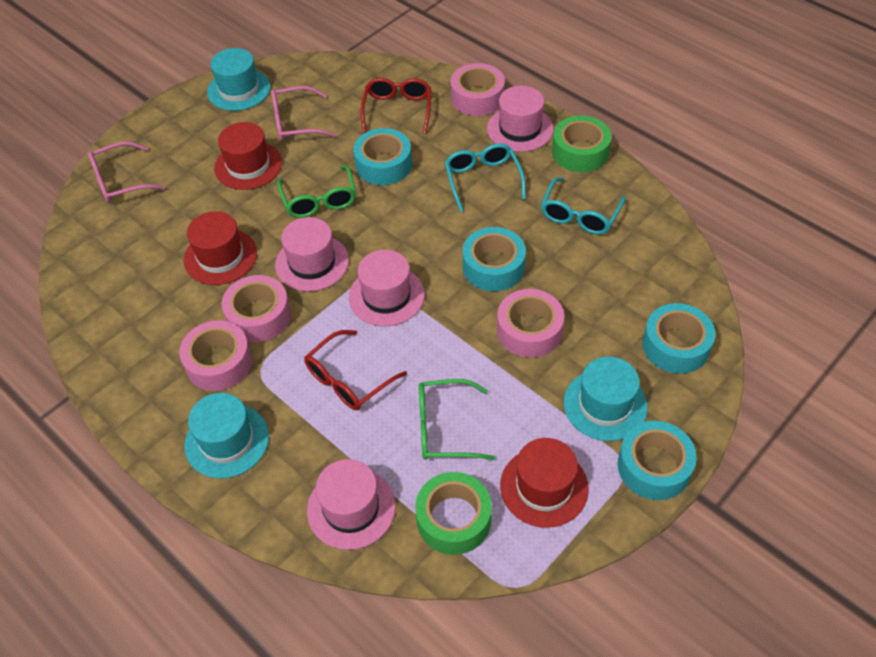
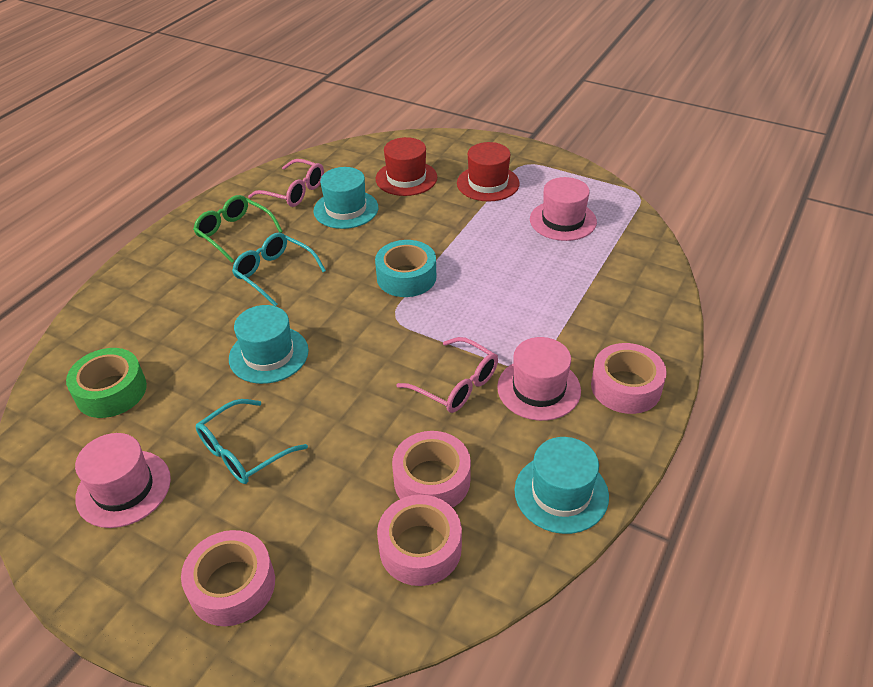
green glasses: [277,165,356,218] [419,379,495,460] = 2 -> [193,195,283,263] = 1
green tape: [415,472,492,555] [552,116,612,172] = 2 -> [66,348,147,418] = 1
pink hat: [275,217,349,292] [307,459,396,550] [349,250,425,326] [487,86,554,152] = 4 -> [75,433,171,528] [497,337,581,421] [530,177,597,241] = 3
red glasses: [304,330,407,410] [361,78,431,134] = 2 -> none = 0
red hat: [184,211,257,285] [214,122,282,190] [500,438,589,528] = 3 -> [376,137,437,196] [457,142,520,201] = 2
turquoise tape: [353,128,412,185] [463,227,526,291] [618,421,697,500] [642,303,715,374] = 4 -> [375,240,436,297] = 1

